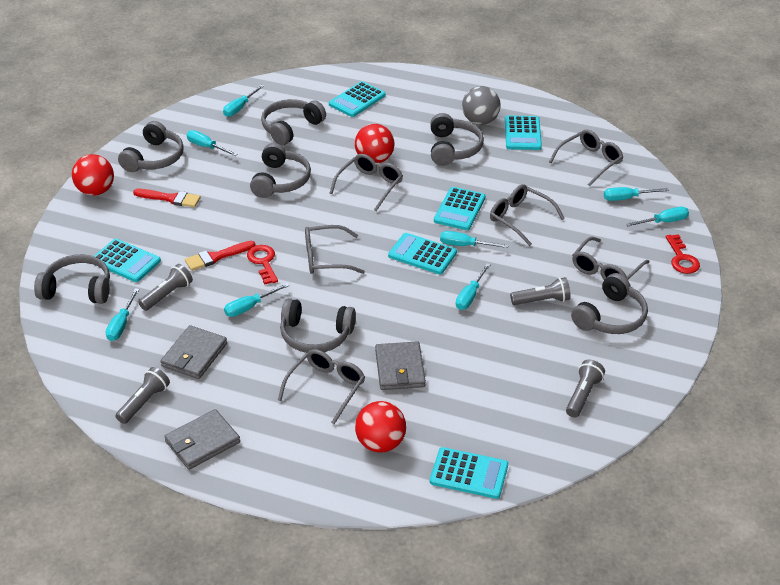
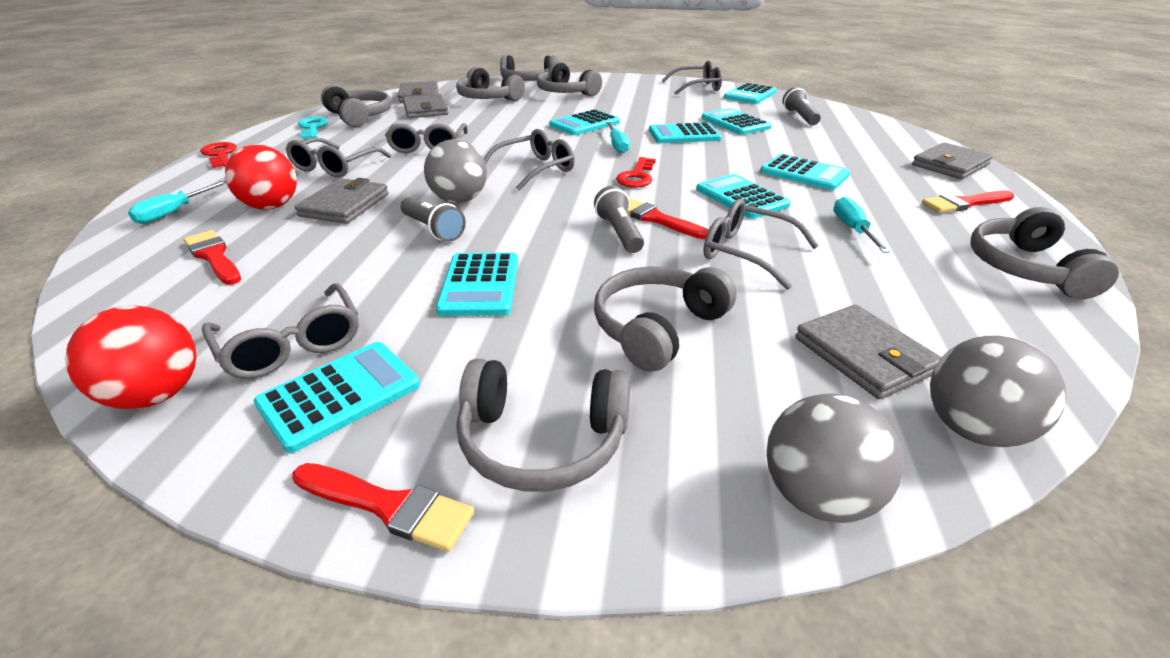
grey ball: [462,86,501,125] = 1 -> [424,139,487,203] [767,393,904,523] [930,336,1066,447] = 3
grey flashlight: [116,367,170,424] [138,264,193,311] [510,277,571,305] [566,360,605,418] = 4 -> [400,197,466,242] [594,186,644,253] [782,87,821,125] = 3
grey wallet: [160,325,227,379] [164,409,240,470] [375,341,426,390] = 3 -> [295,178,388,224] [398,81,438,102] [403,94,449,118] [795,305,942,400] [912,142,993,179] = 5
red ball: [72,154,114,196] [355,124,394,163] [355,401,406,453] = 3 -> [65,305,197,409] [225,145,297,210] = 2
red brush: [133,189,201,207] [185,241,255,271] = 2 -> [184,230,241,285] [292,463,475,552] [627,198,709,239] [922,191,1014,213] = 4
turquoise calculator: [94,239,161,282] [329,81,386,117] [388,233,457,274] [430,447,508,499] [434,187,485,230] [505,115,542,150] = 6 -> [253,342,420,453] [436,253,518,316] [549,109,620,135] [649,122,722,143] [696,174,791,219] [701,108,772,135] [724,83,777,104] [760,154,850,190] = 8
turquoise key: none = 0 -> [298,117,328,139] = 1
turquoise screwdriver: [106,288,139,341] [186,130,238,156] [223,85,264,117] [224,283,289,317] [440,231,509,248] [456,263,491,310] [604,187,669,201] [626,207,689,226] = 8 -> [128,180,227,224] [606,122,630,153] [833,196,890,253] = 3

